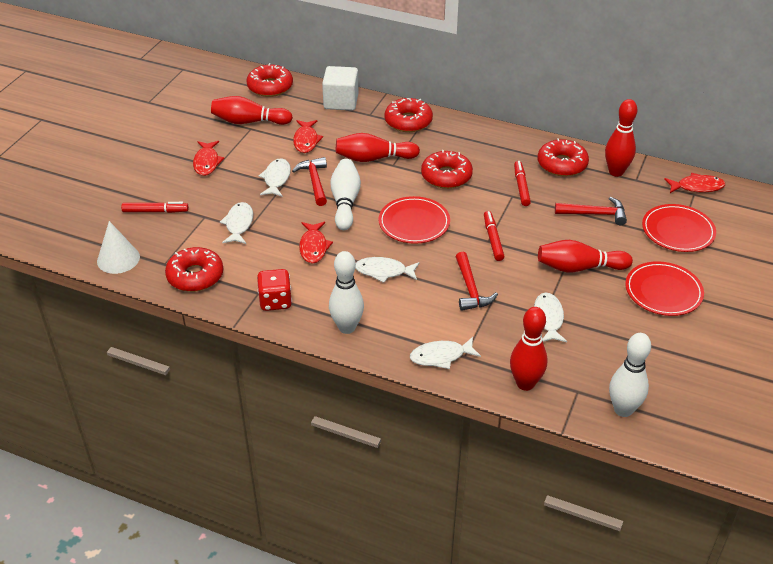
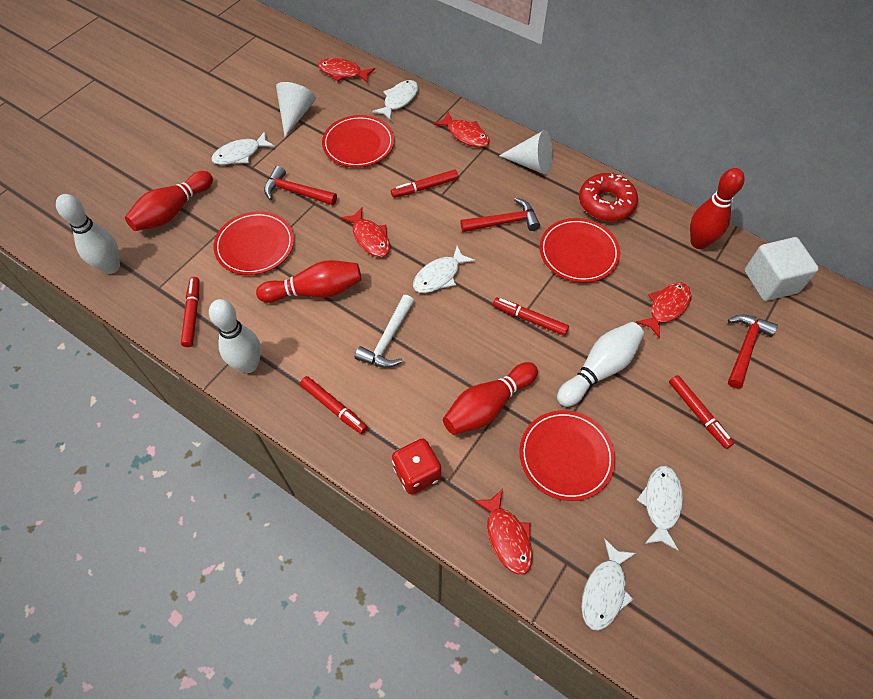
red bowling pin: [211,96,293,125] [336,133,420,162] [510,307,547,391] [538,240,633,272] [605,99,637,177] = 5 -> [125,171,213,231] [256,260,362,303] [443,362,538,435] [690,168,745,249] = 4
red donut: [165,247,223,292] [246,63,293,97] [385,98,433,132] [421,150,473,189] [538,138,589,177] = 5 -> [579,173,638,222] = 1
red fish: [193,141,224,176] [293,120,323,153] [299,222,333,263] [664,173,725,193] = 4 -> [318,58,375,83] [340,207,390,257] [433,111,490,148] [473,489,533,575] [636,283,692,339] = 5
red marker: [121,202,189,213] [484,211,505,261] [514,161,531,206] = 3 -> [181,277,200,347] [300,376,368,434] [391,169,458,198] [493,297,569,336] [669,375,734,449] = 5
red plate: [378,196,450,244] [625,261,704,316] [642,204,716,252] = 3 -> [213,211,294,275] [322,115,394,168] [519,410,615,501] [540,218,620,283] = 4
white cone: [97,221,140,274] = 1 -> [276,82,316,137] [499,130,553,174] = 2
white hammer: none = 0 -> [355,295,414,368] = 1

